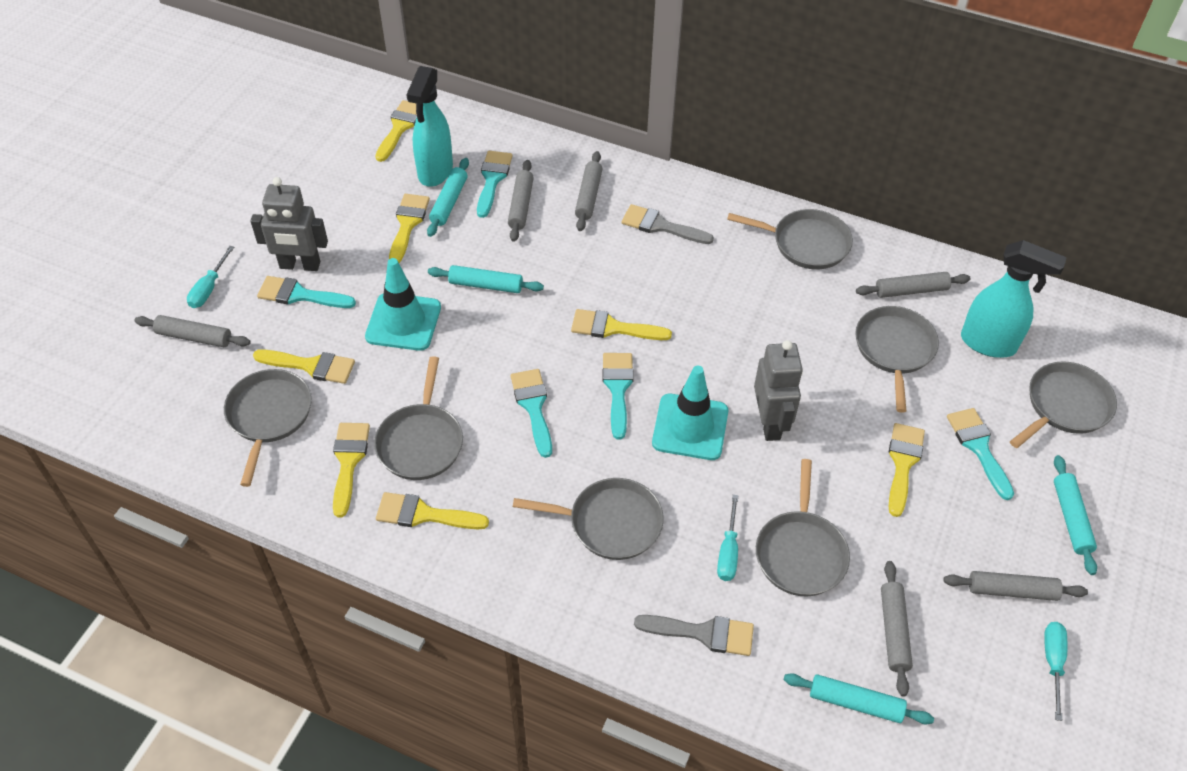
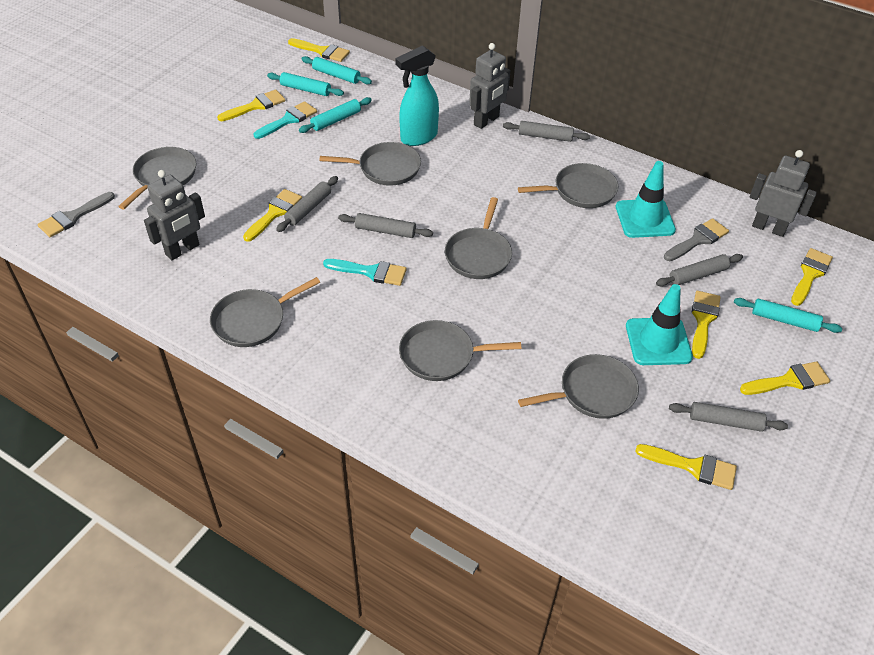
grey robot: [250,177,328,271] [754,340,803,441] = 2 -> [144,170,205,260] [469,43,510,129] [750,150,817,237] = 3
grey rolling pin: [134,315,251,347] [508,160,534,242] [575,151,602,231] [856,272,971,298] [881,561,913,697] [943,571,1088,601] = 6 -> [276,176,338,232] [338,213,433,238] [503,121,590,142] [656,254,743,287] [669,402,788,432] = 5
turquoise brush: [257,276,356,308] [477,151,513,218] [511,369,552,458] [602,353,634,439] [947,408,1014,500] = 5 -> [254,101,317,139] [323,259,407,286] = 2
turquoise screwdriver: [187,246,234,308] [717,494,739,581] [1044,622,1067,721] = 3 -> none = 0
turquoise spray bottle: [406,66,453,187] [961,240,1067,358] = 2 -> [395,45,439,146] = 1

